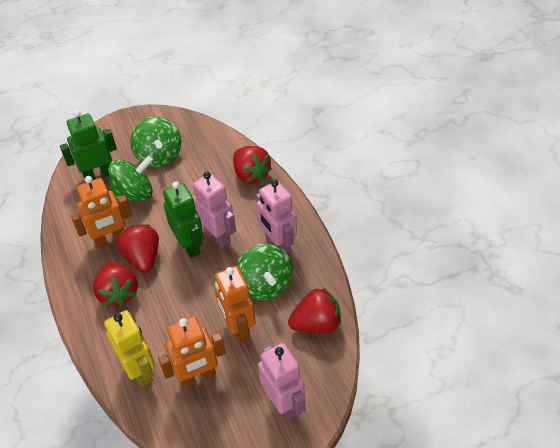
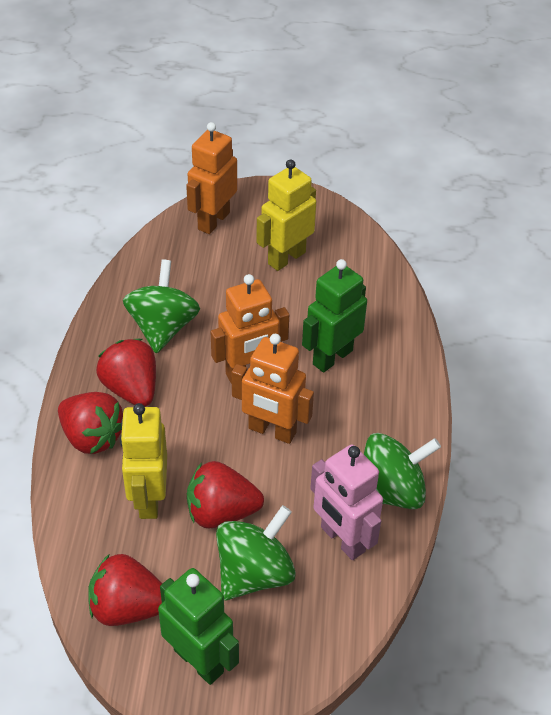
pink robot: [192,172,236,248] [256,179,297,254] [258,343,305,420] = 3 -> [310,445,383,560] = 1
yellow robot: [104,310,155,387] = 1 -> [120,403,167,519] [256,159,316,271] = 2

